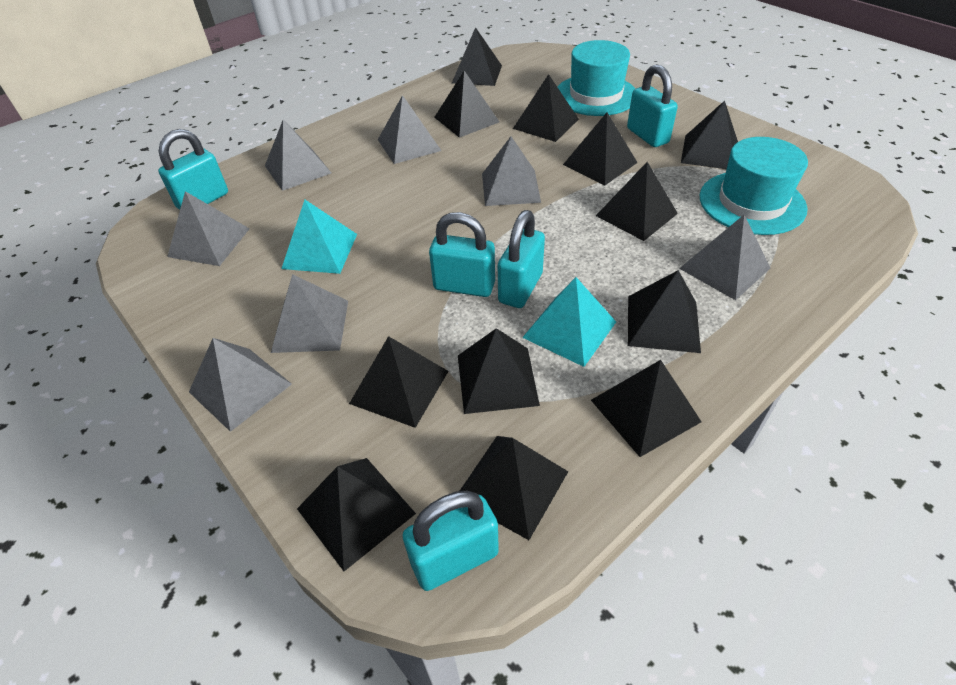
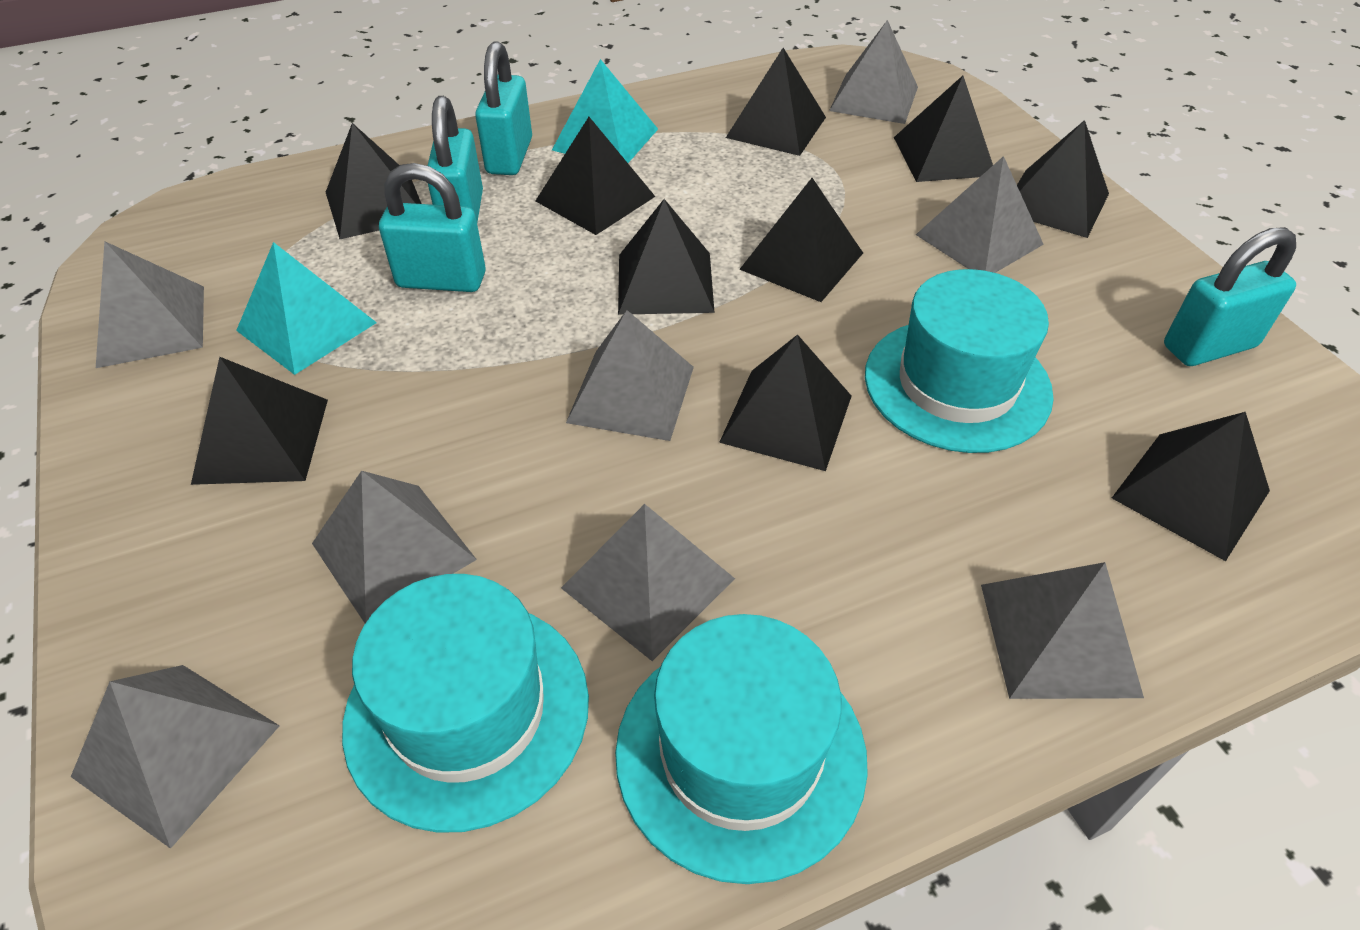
black pyramid: [297,458,416,571] [349,336,449,428] [434,71,499,138] [452,27,502,86] [458,328,540,414] [460,436,569,540] [513,74,579,142] [563,113,638,185] [591,360,702,457] [596,162,678,241] [628,270,701,353] [681,101,738,169] = 12 -> [191,357,328,485] [326,123,421,239] [536,117,655,235] [618,199,715,315] [719,334,852,471] [726,48,826,156] [739,178,863,302] [894,76,993,182] [1017,120,1109,238] [1112,412,1270,561] = 10
grey pyramid: [167,191,250,266] [189,338,292,432] [265,120,331,191] [271,274,348,353] [378,95,441,164] [482,136,541,206] [679,215,770,300] = 7 -> [71,665,280,849] [96,241,204,368] [312,471,477,623] [561,504,735,661] [566,310,694,441] [829,20,918,124] [916,156,1044,273] [981,562,1144,699] = 8
turquoise hat: [558,40,635,116] [700,137,808,235] = 2 -> [342,574,589,833] [615,614,868,884] [865,269,1054,453] = 3
turquoise padlock: [158,129,228,210] [403,490,499,591] [429,212,495,297] [498,210,545,308] [627,64,678,147] = 5 -> [379,163,486,292] [428,96,483,222] [475,41,532,175] [1164,227,1296,366] = 4

